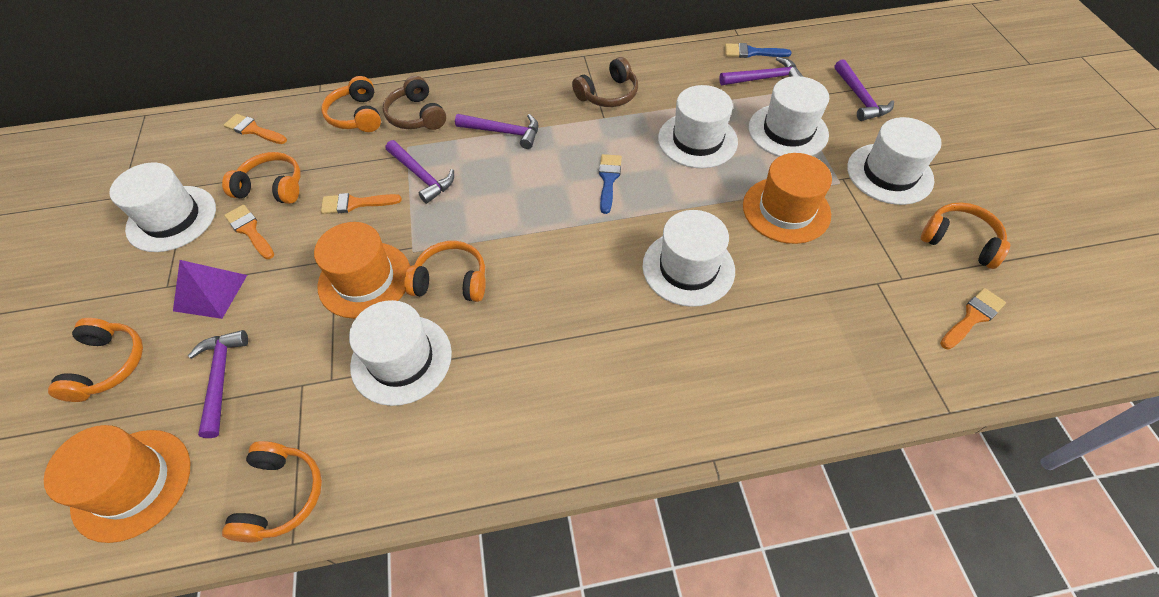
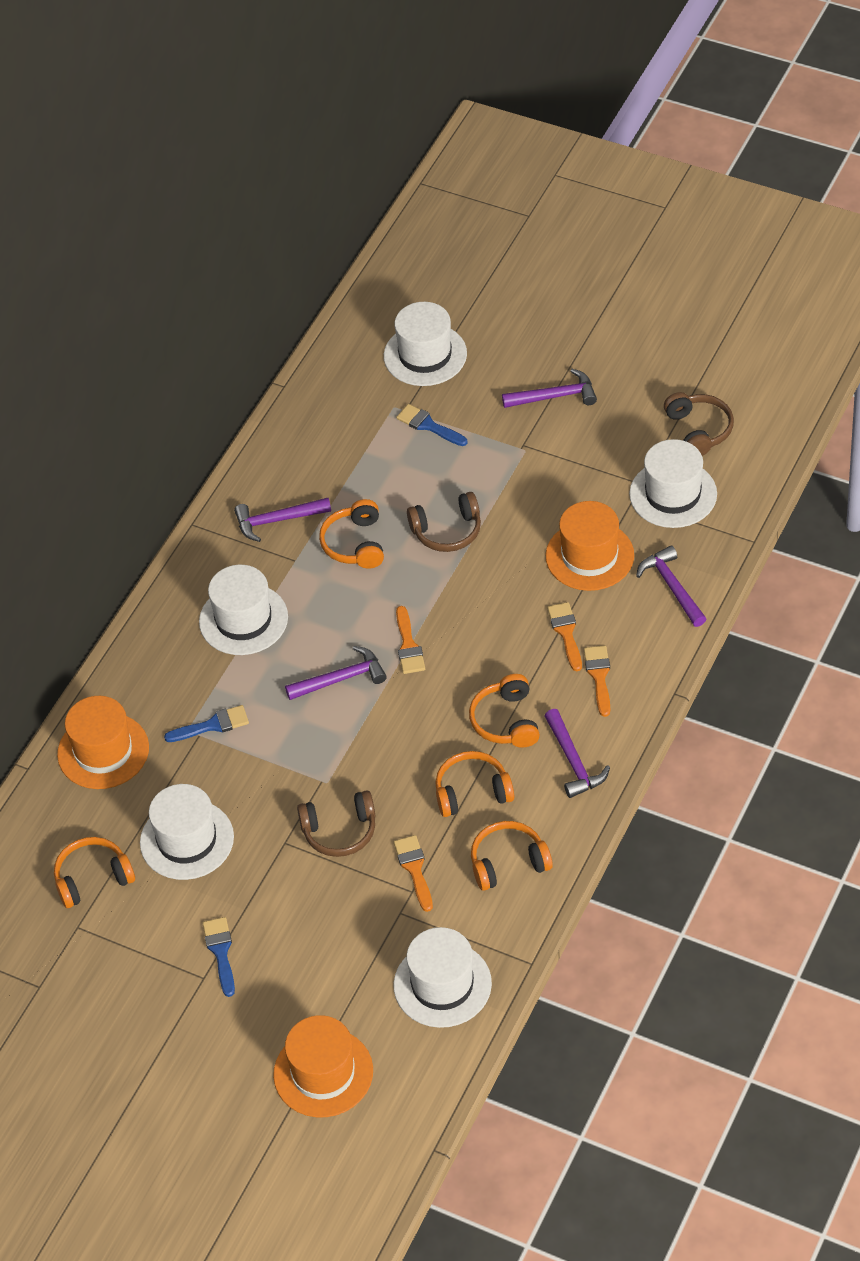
blue brush: [599,154,622,214] [725,43,791,58] = 2 -> [164,705,249,742] [202,917,235,997] [396,404,468,446] = 3
brown headphones: [383,76,446,130] [572,57,638,107] = 2 -> [297,790,375,857] [407,492,481,552] [664,392,734,456] = 3
orange headphones: [48,318,143,402] [222,152,301,204] [222,441,322,542] [321,76,381,132] [404,241,486,302] [920,202,1010,269] = 6 -> [54,837,135,908] [319,499,384,569] [435,751,514,817] [469,674,540,748] [471,821,553,891] = 5
purple pyramid: [173,260,247,319] = 1 -> none = 0
white hat: [109,162,216,252] [349,300,452,406] [643,210,735,307] [658,85,738,168] [749,76,829,157] [847,117,942,205] = 6 -> [140,784,234,880] [199,565,288,655] [384,302,467,386] [394,927,492,1028] [629,439,717,528] = 5

